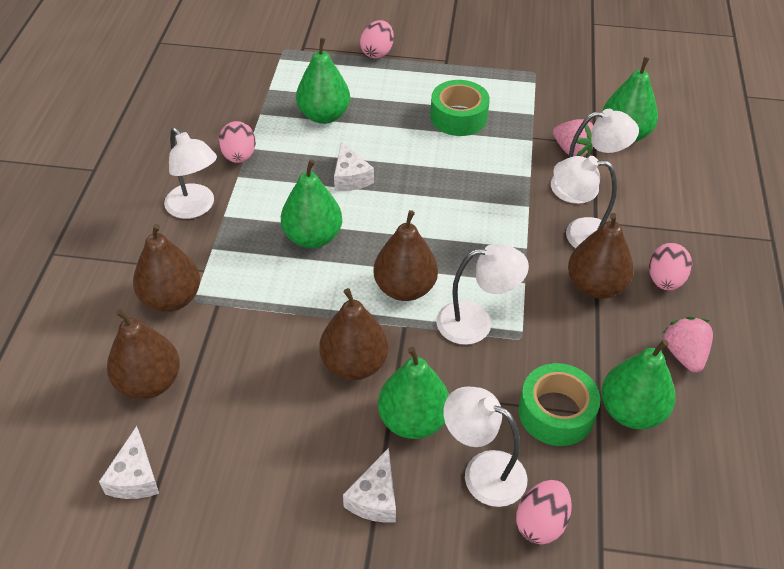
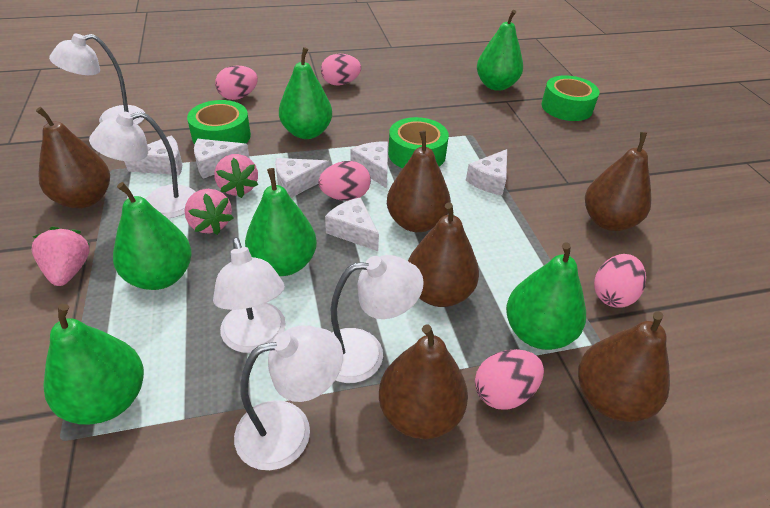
brown pear: [107,309,180,399] [133,224,200,312] [319,288,389,380] [374,210,438,301] [568,213,634,299] = 5 -> [36,107,110,209] [379,324,468,439] [387,130,451,232] [408,202,479,307] [578,311,670,422] [585,132,652,231] = 6
green pear: [281,159,342,248] [296,38,350,124] [378,347,449,439] [601,340,676,429] [602,57,658,142] = 5 -> [43,304,144,425] [113,182,192,290] [245,168,317,276] [279,47,332,139] [477,10,523,91] [506,242,586,350] = 6
green tape: [430,80,490,136] [518,363,600,446] = 2 -> [187,100,251,145] [388,117,449,168] [541,75,599,121] = 3
pink egg: [219,121,256,163] [360,20,394,59] [516,480,572,544] [649,243,692,290] = 4 -> [215,66,258,100] [318,161,371,201] [321,54,361,86] [475,349,544,410] [594,254,646,308] = 5
pink strawberry: [553,119,593,157] [663,317,713,372] = 2 -> [32,227,90,286] [185,189,233,235] [214,154,258,198] = 3
white cheese: [99,426,159,499] [334,141,374,191] [343,448,396,523] = 3 -> [124,136,182,175] [194,139,250,179] [275,158,329,198] [325,197,379,251] [351,142,388,188] [466,149,507,195] = 6

